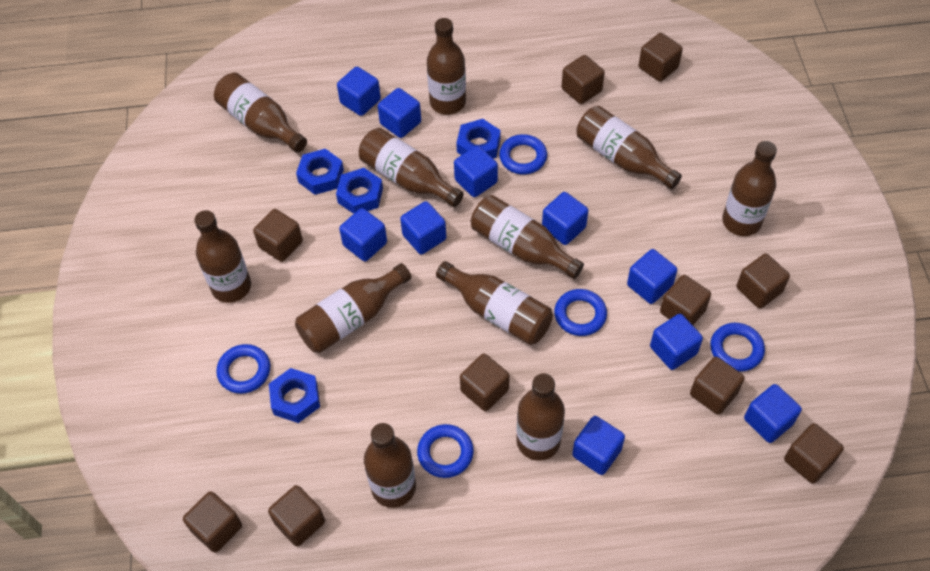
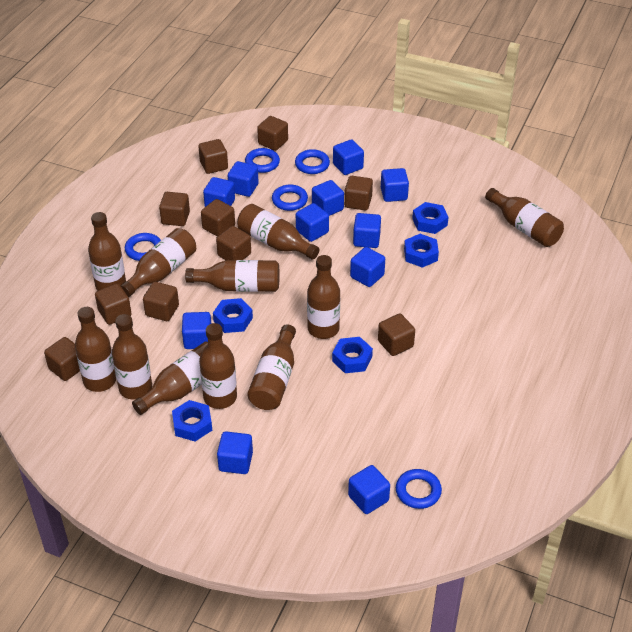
blue cube: [337,67,381,116] [339,208,387,261] [378,88,421,138] [400,201,446,254] [454,146,498,197] [542,192,588,245] [572,416,625,475] [627,249,677,304] [650,314,703,370] [744,384,802,443] = 10 -> [182,312,211,349] [203,177,235,207] [217,432,253,474] [228,161,259,197] [296,203,329,242] [312,180,344,216] [333,139,364,175] [348,465,390,514] [350,247,385,287] [353,213,381,248] [381,168,409,202] = 11
blue nut: [269,368,320,423] [296,149,344,195] [336,168,383,214] [456,119,501,159] = 4 -> [172,400,212,441] [213,298,253,333] [332,337,373,373] [404,234,439,268] [412,202,449,234] = 5

